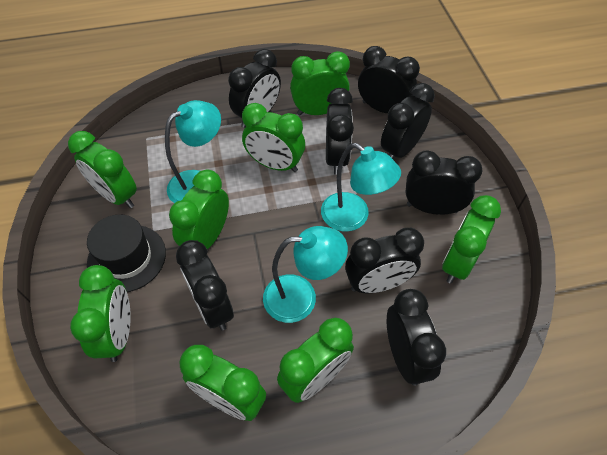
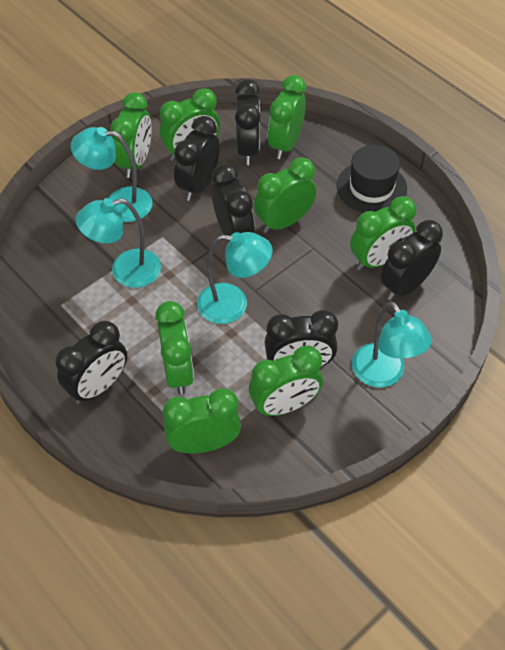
black clock: [176,240,234,331] [228,49,281,128] [326,88,354,175] [345,228,424,293] [358,46,420,113] [381,83,435,159] [387,289,446,386] [405,151,483,215] = 8 -> [55,321,127,404] [174,116,220,201] [212,164,255,241] [235,79,261,165] [265,310,338,367] [380,220,443,300] = 6
turquoise lamp: [165,100,221,203] [263,226,348,323] [321,143,401,231] = 3 -> [71,127,152,222] [76,198,161,288] [197,232,272,324] [352,301,432,388] = 4

